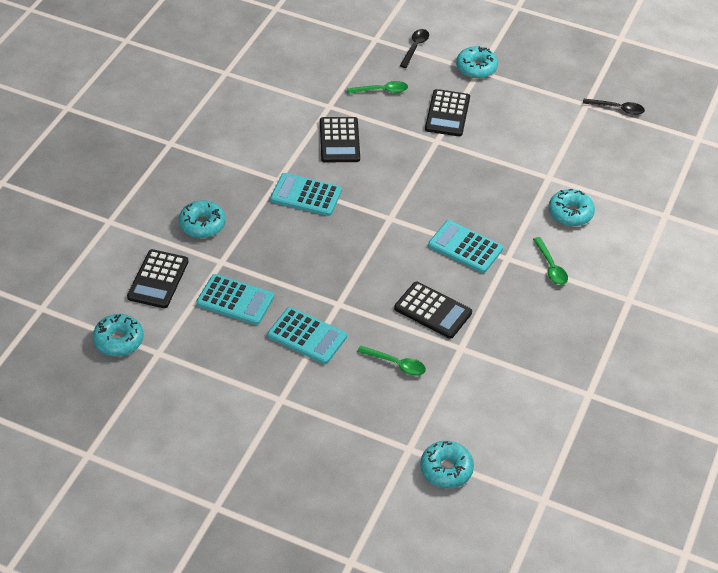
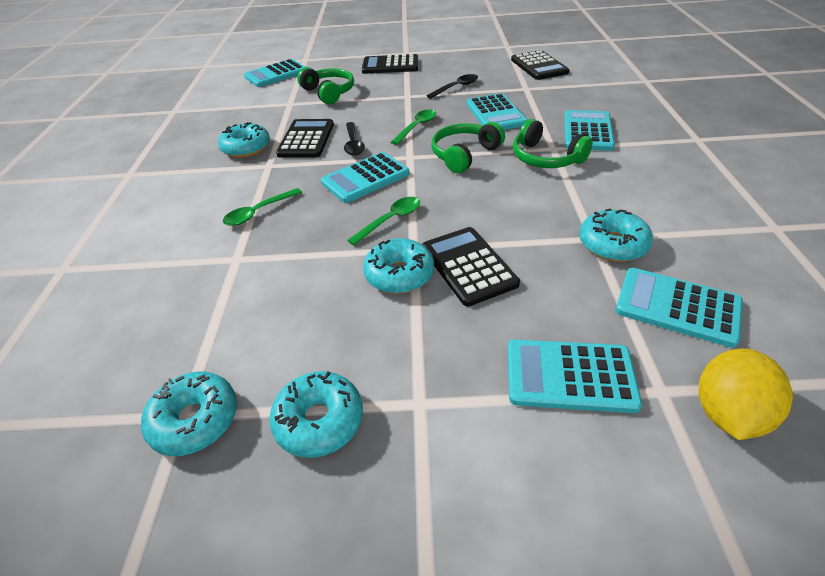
green headphones: none = 0 -> [297,67,354,104] [431,122,505,173] [513,119,593,168] = 3
turquoise calculator: [196,274,274,325] [268,307,347,364] [270,173,342,216] [428,220,503,273] = 4 -> [244,59,305,87] [321,152,410,203] [467,93,527,130] [508,339,642,413] [564,110,615,151] [615,268,743,348] = 6
yellow lemon: none = 0 -> [699,349,793,440] = 1

